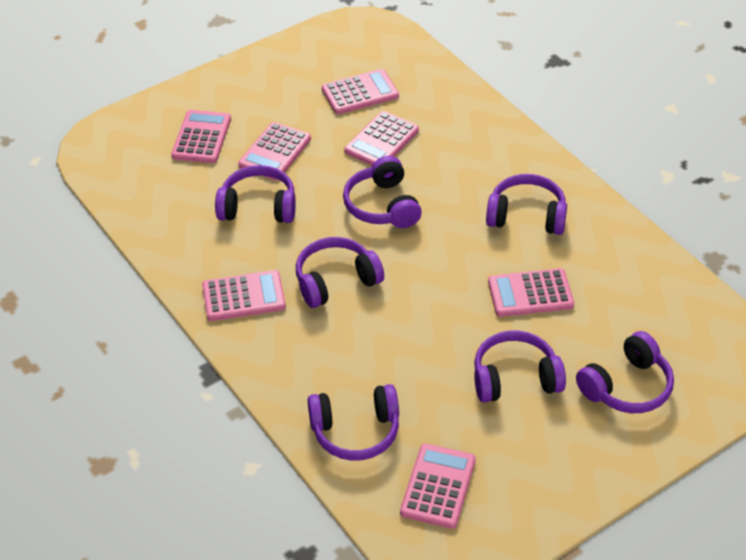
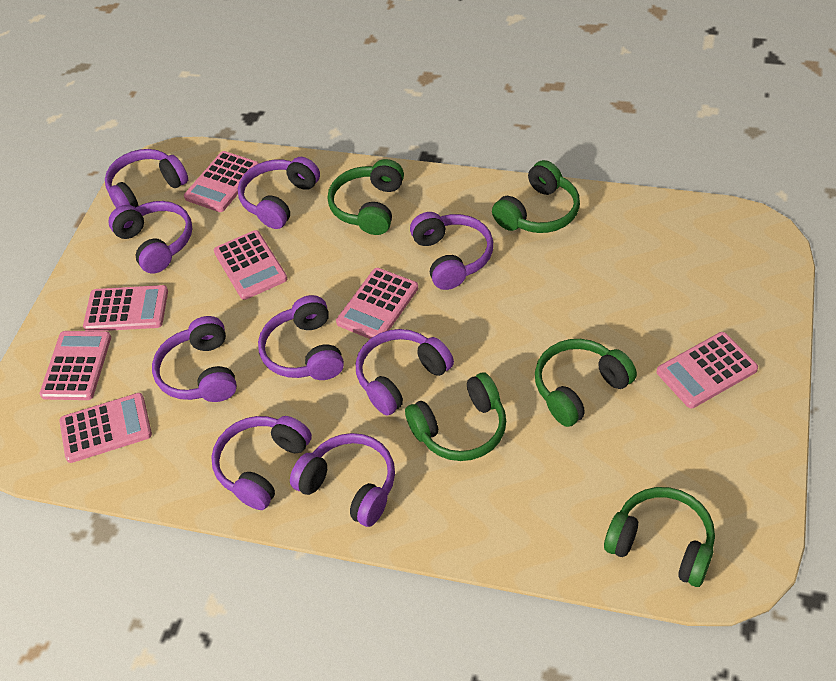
green headphones: none = 0 -> [328,159,404,235] [405,373,506,461] [492,160,580,233] [535,339,637,427] [604,487,715,587] = 5
purple headphones: [215,165,296,223] [296,237,384,308] [308,384,399,461] [343,156,422,228] [474,330,566,403] [486,174,567,235] [576,331,674,413] = 7 -> [105,149,188,208] [109,201,192,274] [152,316,237,402] [211,416,312,510] [238,157,320,229] [258,295,344,380] [290,433,395,527] [356,329,454,416] [410,212,493,290] = 9

